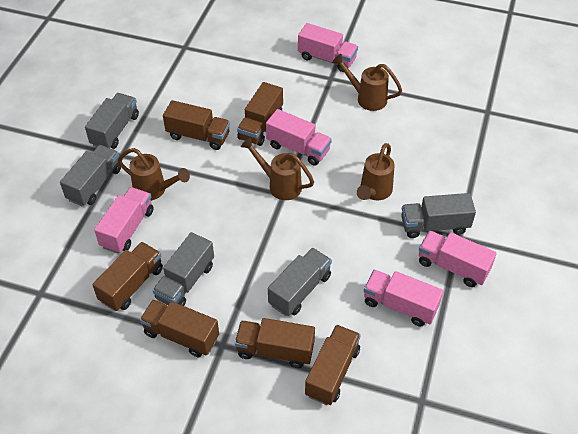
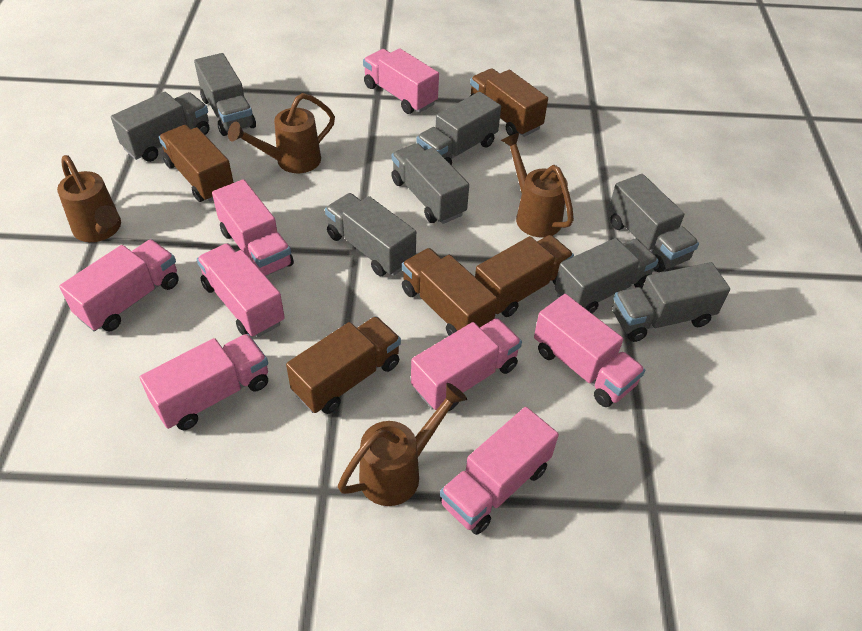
brown truck: [92,242,163,311] [140,300,219,357] [163,100,230,150] [235,318,315,368] [237,82,283,146] [305,325,361,405] = 6 -> [159,125,234,202] [286,316,401,414] [402,248,498,336] [470,68,548,137] [475,235,574,317] = 5
grey truck: [60,145,121,207] [85,93,139,149] [153,232,214,306] [268,248,332,316] [401,193,476,238] = 5 -> [111,92,209,162] [194,53,256,136] [325,193,416,276] [391,143,469,224] [416,92,501,165] [554,238,658,314] [609,174,699,272] [612,262,730,342] = 8
pink truck: [94,187,154,254] [266,109,332,166] [298,23,358,72] [364,270,443,327] [419,231,497,287] = 5 -> [59,239,179,332] [139,334,268,430] [197,243,285,338] [212,179,294,276] [363,48,439,114] [411,318,522,411] [440,407,559,535] [534,294,645,407] = 8

